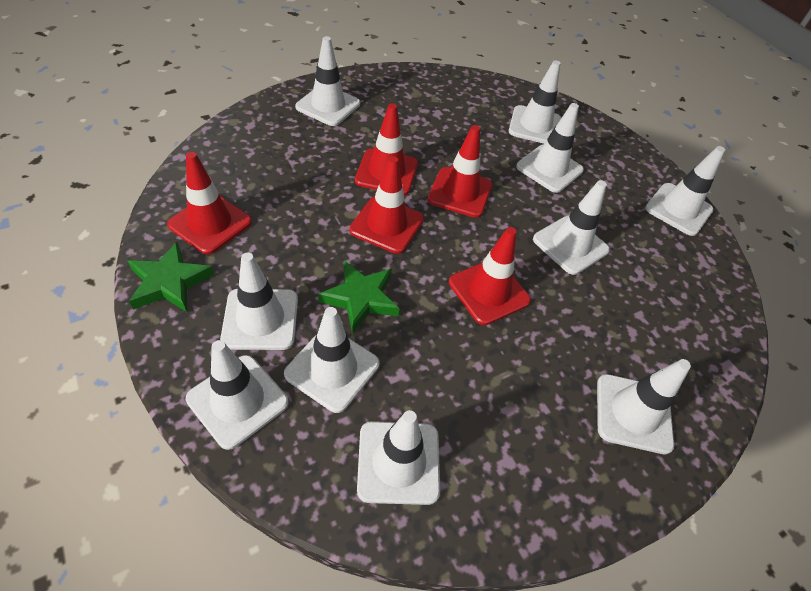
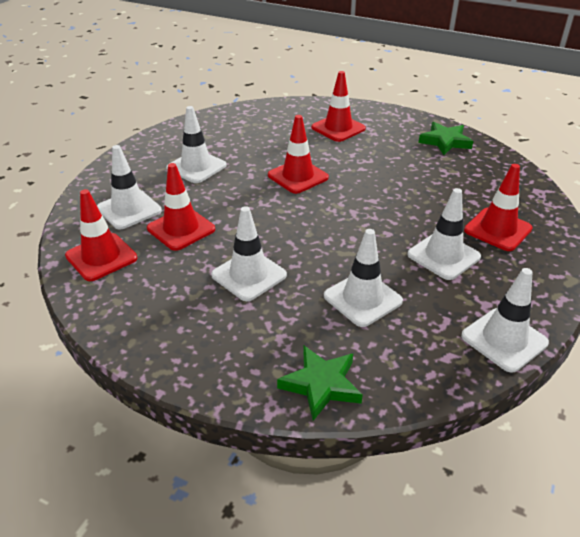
white traffic cone: [186,340,289,450] [220,253,298,350] [284,307,380,413] [295,36,360,126] [357,410,440,505] [509,60,561,144] [516,103,584,193] [533,180,610,275] [597,359,691,454] [645,146,725,236] = 10 -> [97,145,162,229] [166,106,227,183] [211,206,287,301] [324,229,403,327] [407,188,481,280] [461,268,549,372] = 6

